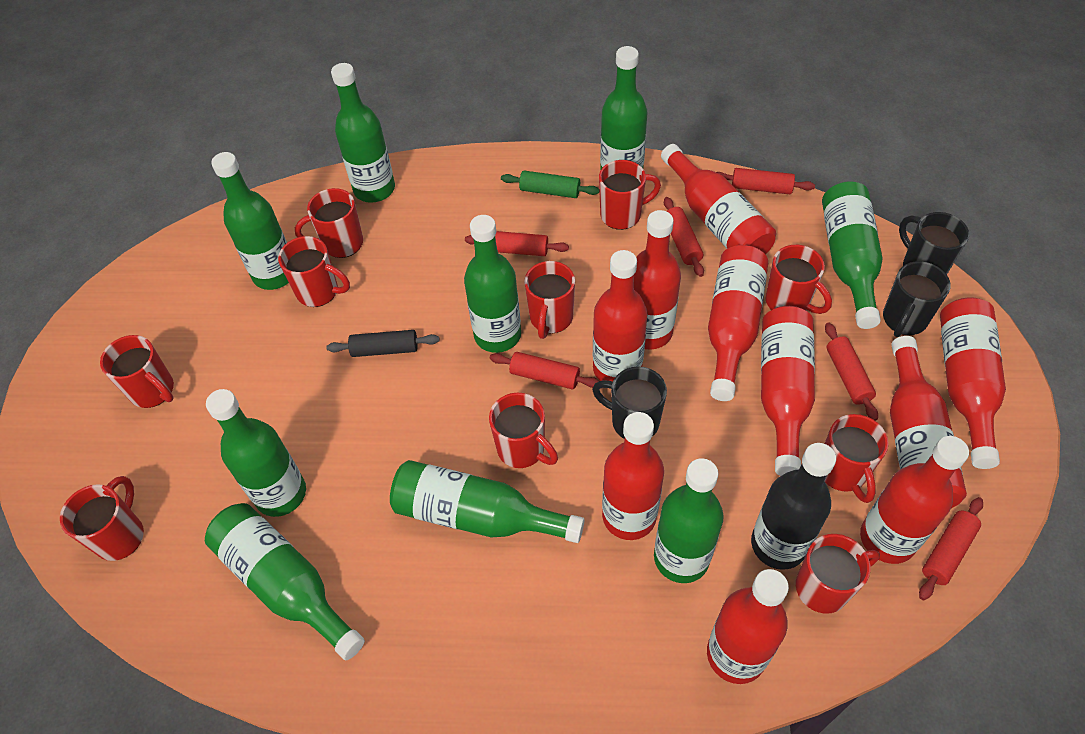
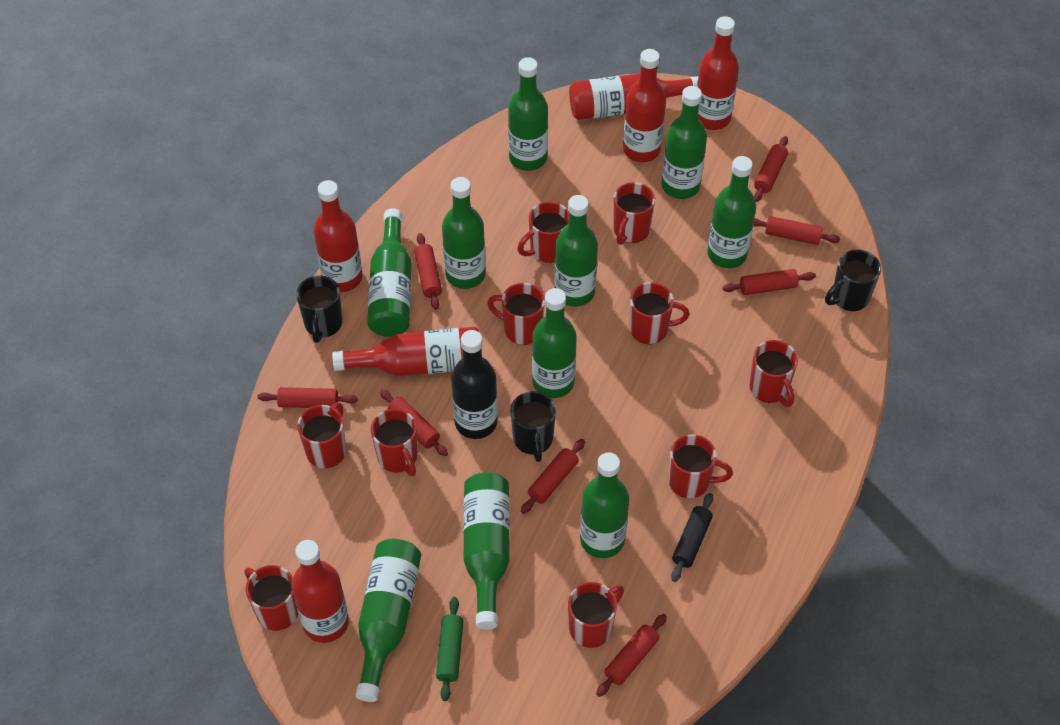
green bottle: [205,503,365,660] [206,389,306,517] [211,152,289,290] [331,63,395,203] [390,460,585,543] [464,215,521,353] [600,46,647,171] [654,458,724,583] [822,182,882,329] = 9 -> [355,539,421,702] [367,208,412,337] [442,177,486,289] [463,472,510,630] [508,57,548,171] [532,288,577,398] [554,195,598,307] [580,452,629,558] [661,86,707,199] [707,156,756,268] = 10
red bottle: [593,250,648,382] [602,412,664,540] [634,210,681,350] [661,144,776,255] [707,569,789,684] [708,245,768,401] [761,306,815,476] [860,436,969,564] [890,336,967,508] [940,297,1006,469] = 10 -> [291,540,349,643] [313,180,362,292] [332,327,479,376] [569,73,698,120] [623,49,666,162] [697,16,739,130] = 6
red rolling pin: [465,231,569,256] [490,352,599,390] [664,197,704,277] [716,168,815,194] [825,323,878,421] [919,497,983,600] = 6 -> [258,387,358,408] [380,389,448,456] [414,233,442,310] [521,439,585,514] [596,614,667,697] [722,269,816,295] [753,216,840,245] [754,136,788,202] = 8

